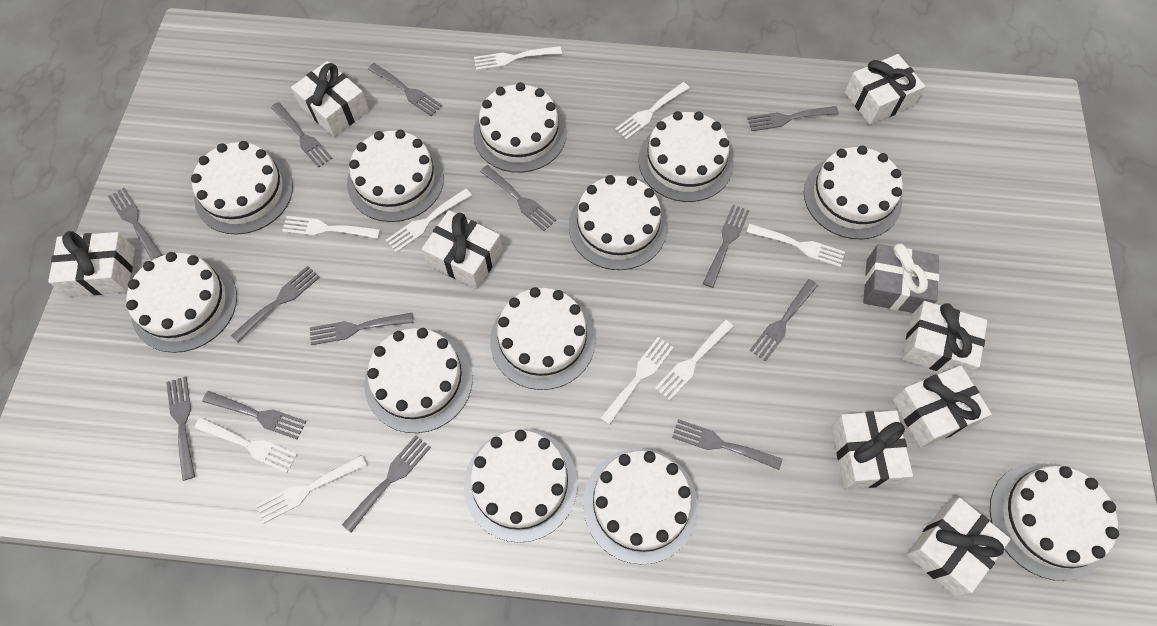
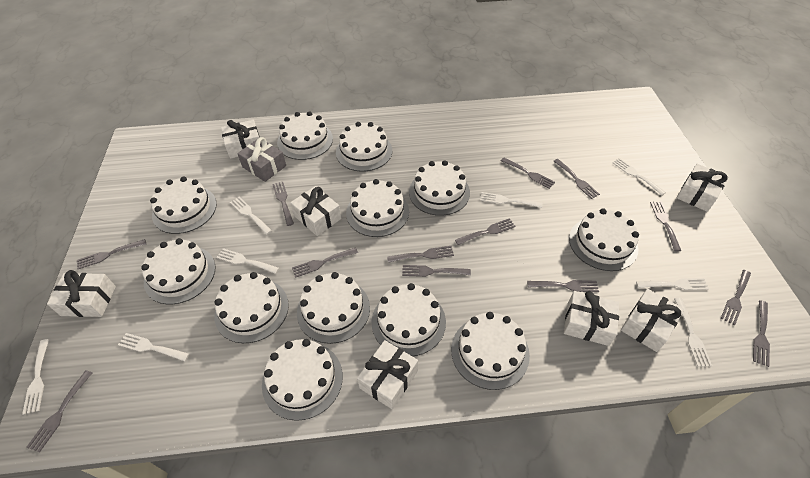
white fork: [194,417,297,473] [256,455,367,523] [282,216,380,239] [386,188,472,253] [474,46,562,70] [600,337,674,425] [615,82,689,140] [655,320,734,401] [747,224,845,267] = 9 -> [22,339,49,415] [118,333,189,361] [216,248,279,274] [230,197,272,235] [480,192,543,208] [612,158,666,195] [636,278,709,290] [674,298,712,367] = 8
white gift: [48,231,135,297] [291,61,369,137] [422,210,503,289] [831,411,913,489] [845,54,925,125] [893,366,992,448] [902,301,987,376] [906,498,1011,596] = 8 -> [47,270,116,317] [221,120,260,159] [290,186,341,236] [357,340,418,409] [564,291,619,346] [621,289,684,352] [676,164,728,212] = 7

